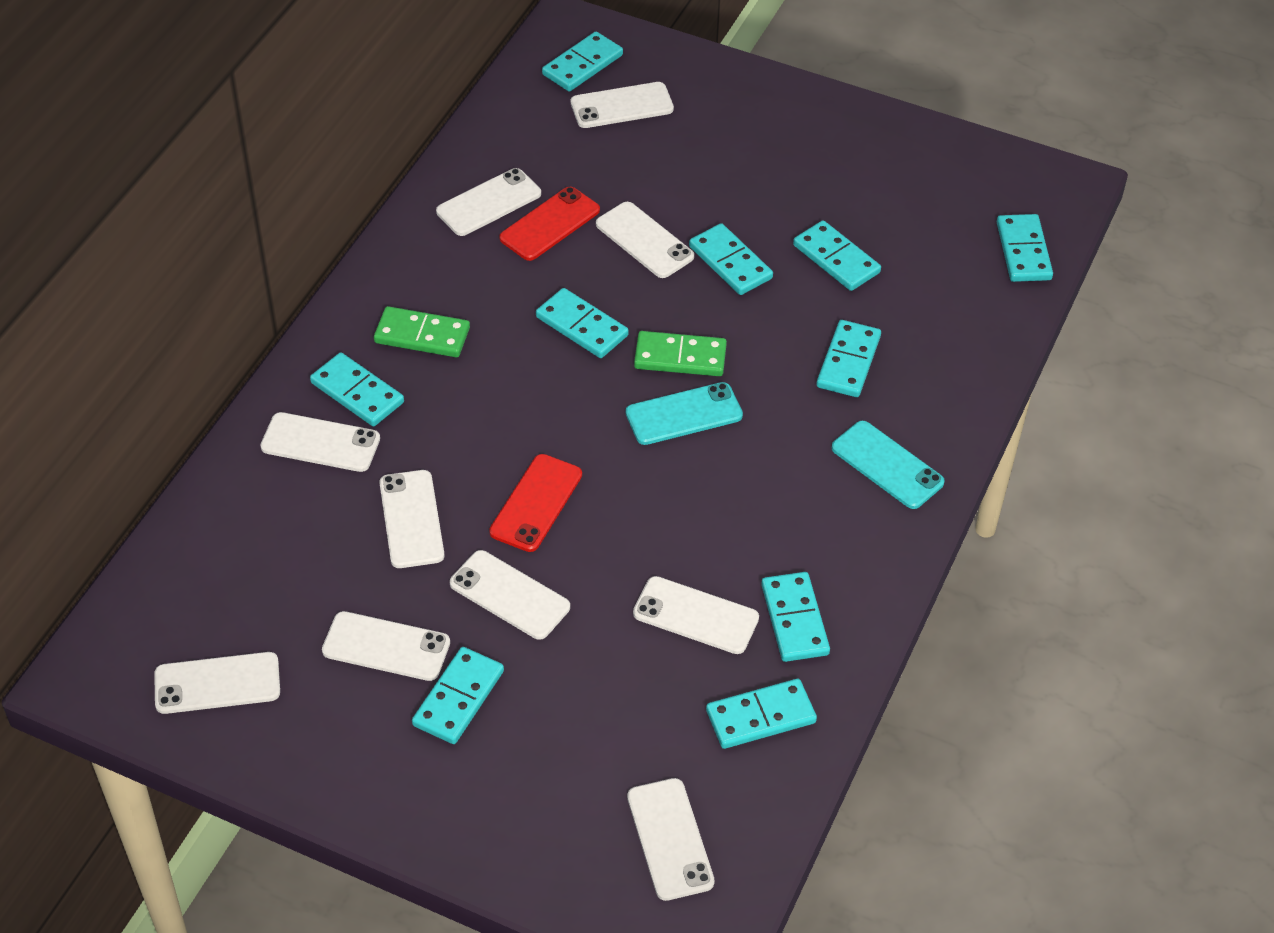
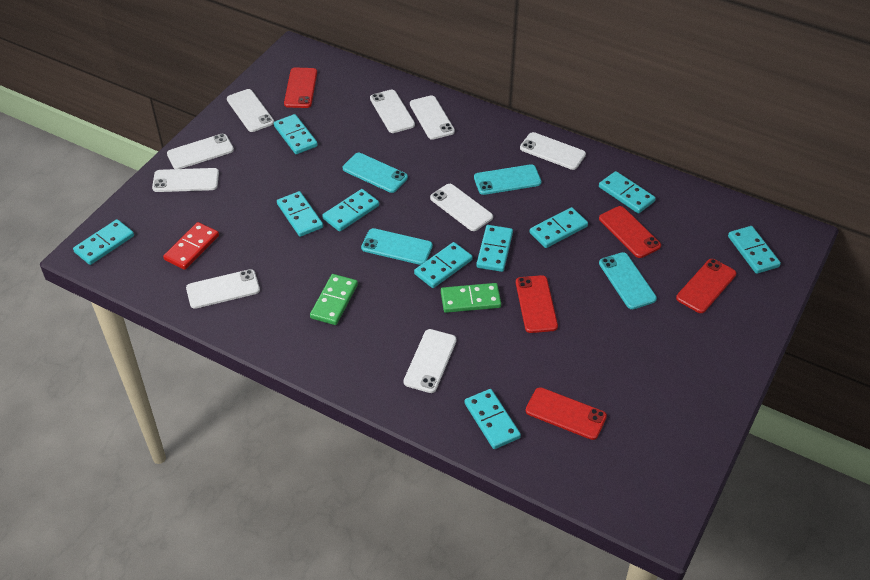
red domino: none = 0 -> [163,222,219,270] = 1
red phone: [489,454,582,552] [499,187,600,261] = 2 -> [284,67,317,108] [516,275,558,333] [526,387,607,440] [599,206,661,258] [676,259,736,313] = 5
turquoise phone: [626,382,743,445] [832,421,945,509] = 2 -> [343,153,408,193] [361,228,433,265] [474,164,541,195] [599,252,657,309] = 4
white phone: [154,652,280,714] [260,412,380,472] [322,611,450,681] [379,470,444,568] [436,168,541,236] [450,550,570,640] [571,82,674,128] [596,202,694,278] [627,778,715,901] [633,576,759,654] = 10 -> [152,168,219,192] [167,134,234,169] [186,269,260,309] [227,89,274,132] [370,89,415,133] [404,329,457,393] [410,95,455,140] [430,184,493,231] [520,132,586,170] = 9

